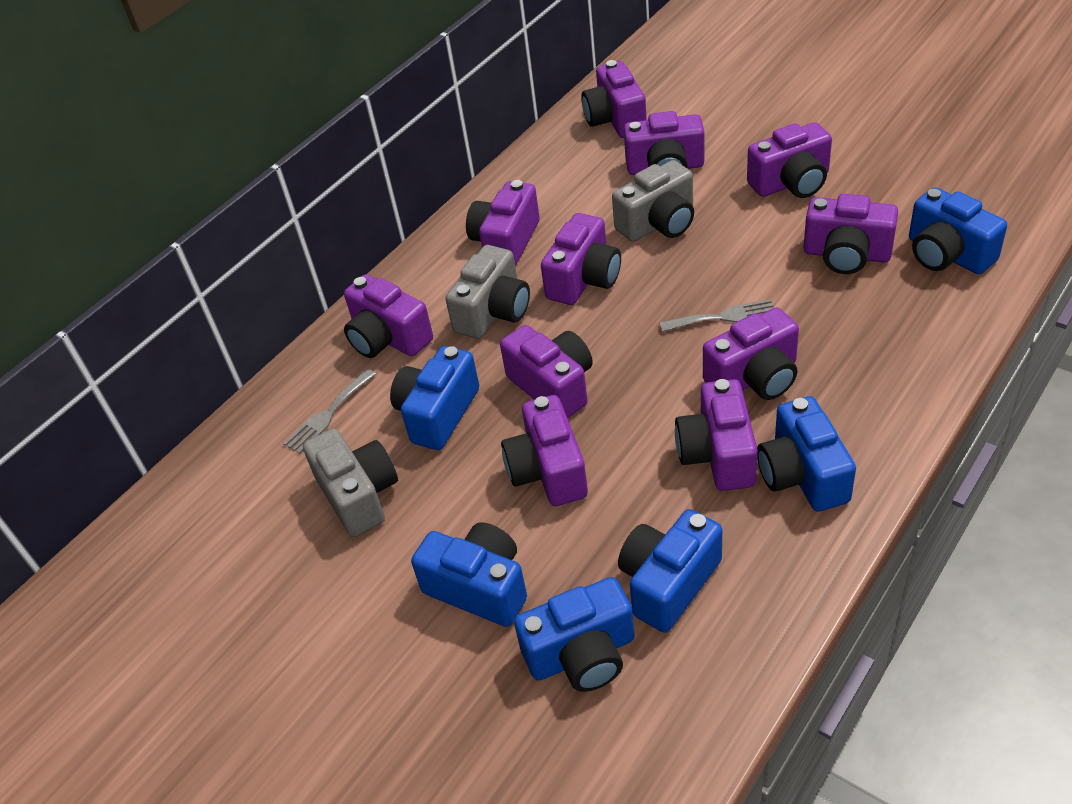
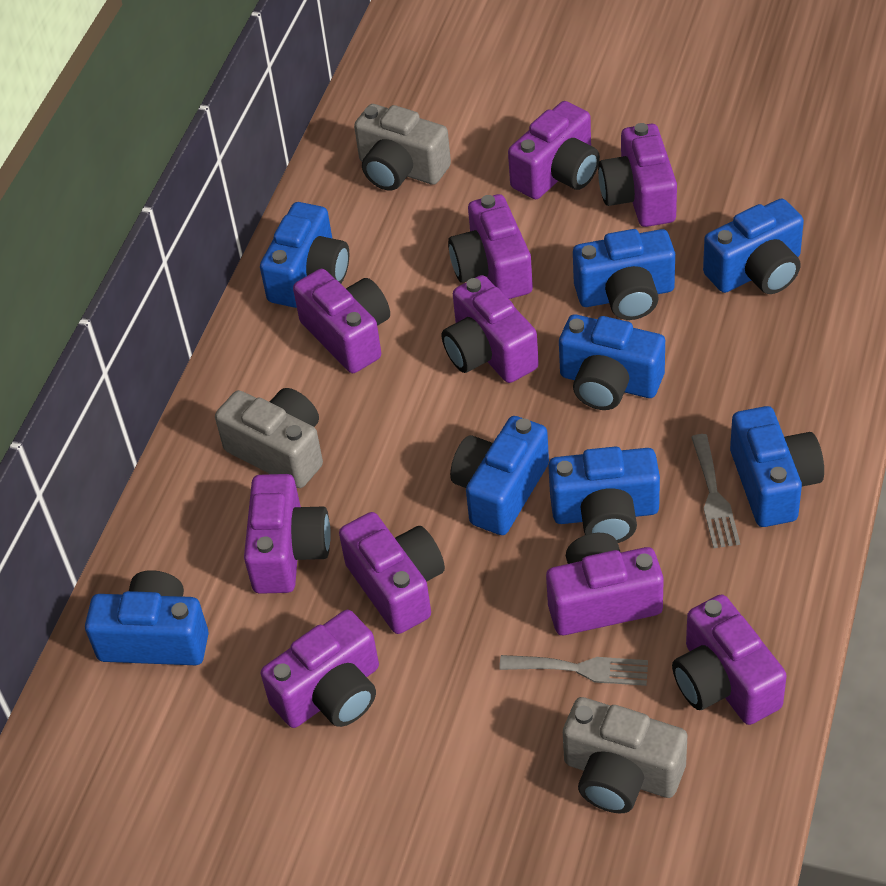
blue camera: [390,346,479,450] [411,522,527,627] [514,577,635,692] [618,509,722,633] [757,396,856,512] [909,187,1007,274] = 6 -> [85,570,209,665] [260,202,349,308] [450,416,549,535] [548,446,660,543] [559,314,665,410] [573,229,675,320] [703,199,804,294] [730,406,824,527] = 8
purple camera: [344,274,433,358] [466,180,540,266] [500,325,593,418] [501,395,588,506] [541,213,621,305] [581,60,647,138] [624,111,704,175] [675,379,758,491] [703,307,799,400] [747,122,832,198] [803,194,898,274] = 11 -> [244,474,331,594] [261,610,379,728] [293,269,390,373] [339,512,445,634] [442,275,539,383] [448,194,533,299] [508,101,600,199] [546,533,664,635] [598,123,677,227] [672,594,787,725] = 10

